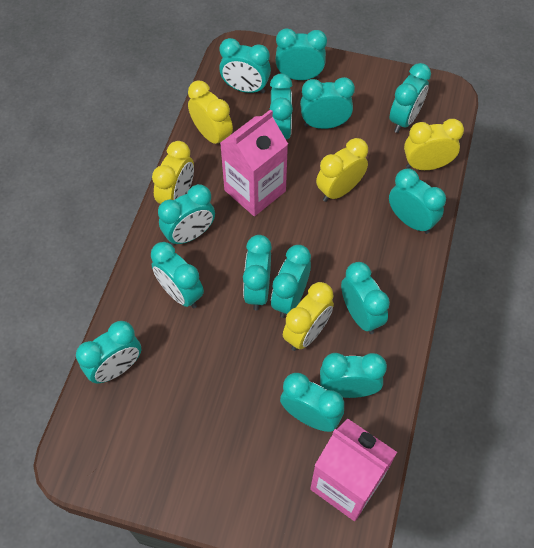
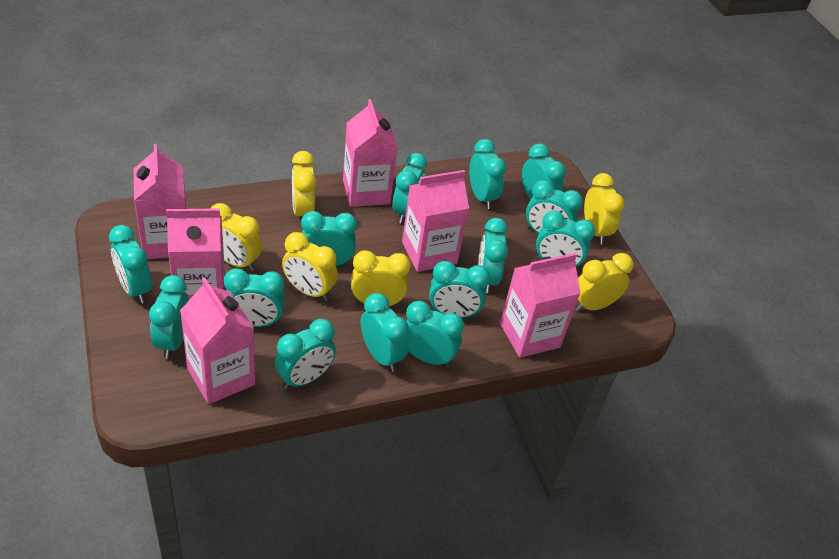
pink carton: [220,109,288,216] [310,418,397,521] = 2 -> [134,144,187,259] [166,209,225,300] [180,278,255,404] [343,99,397,207] [402,170,469,272] [500,253,581,358] = 6
yellow clock: [152,141,194,204] [188,81,233,145] [283,282,334,351] [316,138,368,202] [404,119,464,170] = 5 -> [210,203,262,271] [282,232,338,301] [292,151,316,220] [351,250,411,306] [575,253,634,311] [584,173,624,244] = 6

